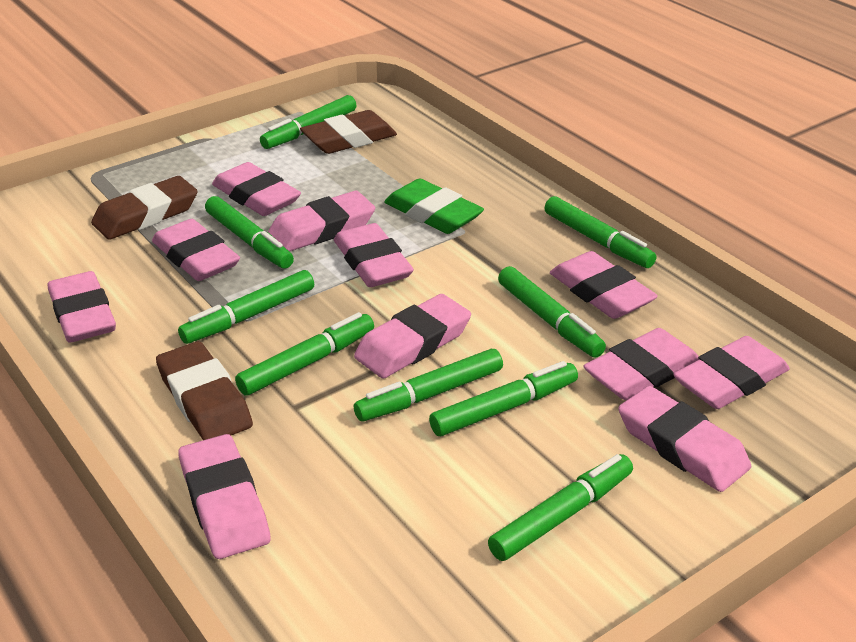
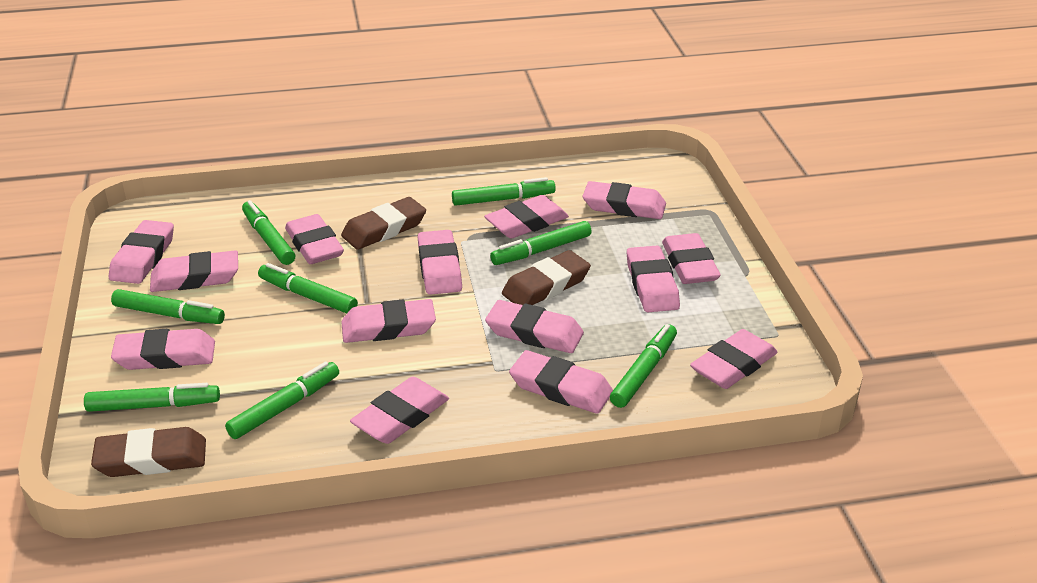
green eraser: [384,178,484,234] = 1 -> none = 0
green marker: [178,270,314,344] [205,196,294,269] [235,312,374,396] [260,95,356,149] [354,349,503,421] [429,361,578,436] [488,454,633,561] [498,266,606,358] [545,196,656,268] = 9 -> [84,383,220,412] [111,289,225,324] [225,361,339,439] [242,200,295,265] [258,263,358,313] [452,177,556,206] [490,221,592,265] [610,324,677,408] = 8
pink eraser: [47,271,116,343] [152,219,240,281] [178,434,271,559] [212,162,301,216] [268,191,375,252] [334,223,414,287] [354,294,471,379] [550,251,658,319] [583,328,699,400] [618,386,751,492] [673,336,790,409] = 11 -> [109,220,174,284] [111,329,215,370] [150,250,238,292] [285,214,344,264] [341,299,436,343] [350,377,449,444] [418,230,462,295] [484,195,569,239] [485,300,584,353] [509,350,613,414] [583,181,666,219] [627,246,680,312] [662,233,721,284] [690,329,778,389] = 14

